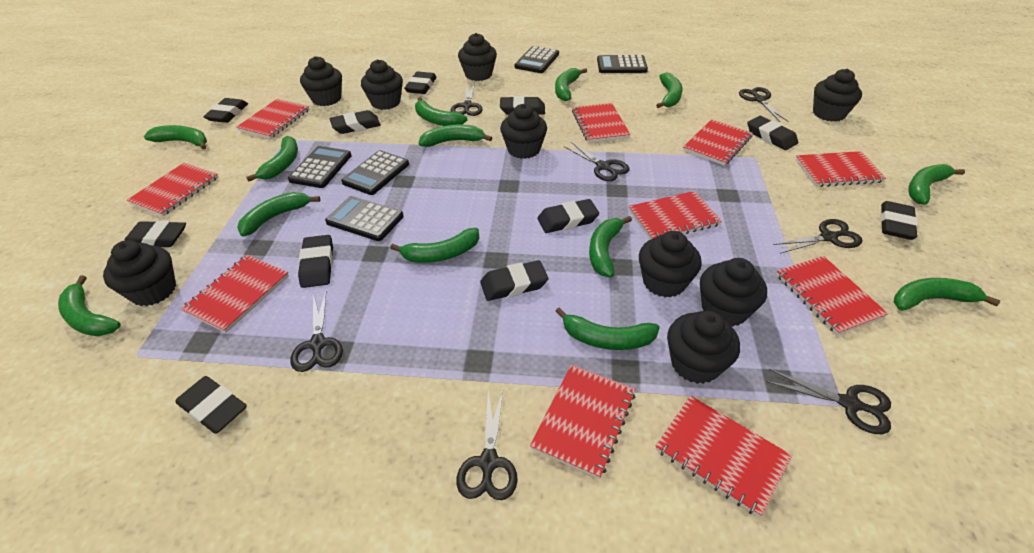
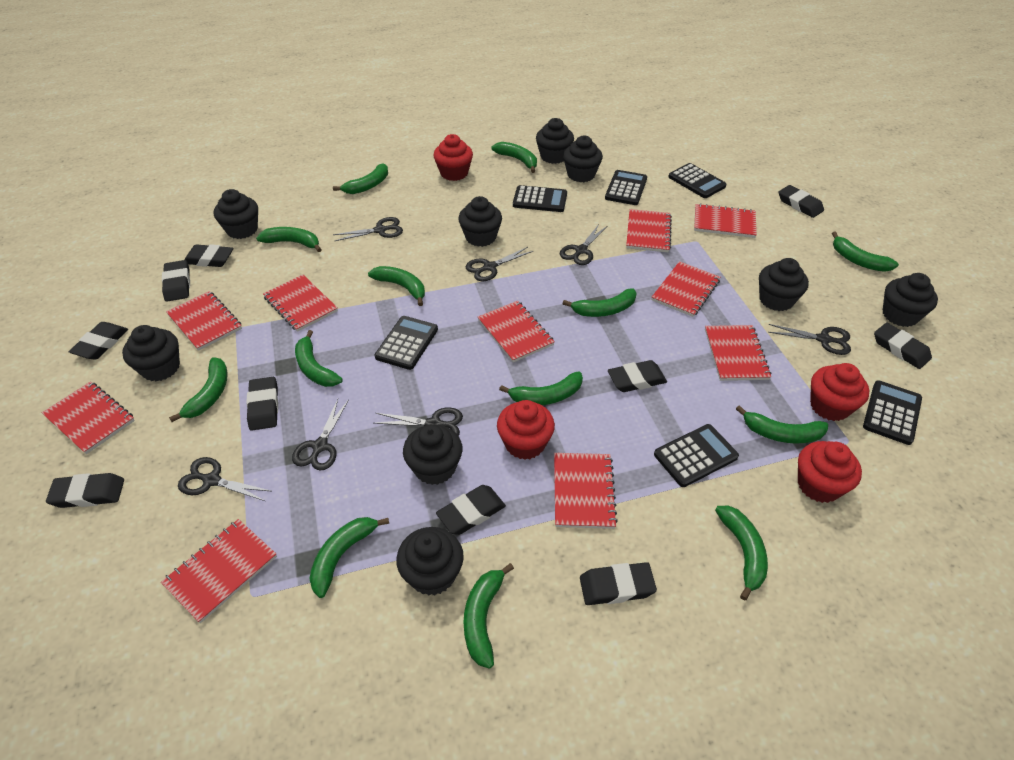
black calculator: [288,146,352,188] [325,196,404,241] [341,150,409,195] [514,46,559,73] [597,55,648,73] = 5 -> [375,316,438,370] [513,185,567,212] [605,170,647,205] [654,424,739,487] [668,163,727,198] [863,380,922,445] = 6
black eraser: [124,220,186,247] [175,376,247,434] [203,98,248,123] [298,235,333,288] [330,110,381,134] [404,72,437,94] [480,260,549,301] [500,96,545,115] [537,199,599,233] [747,116,798,150] [880,201,918,240] = 11 -> [46,473,124,508] [69,322,128,359] [162,260,190,302] [184,244,233,267] [246,377,279,431] [436,485,506,535] [580,562,657,605] [608,360,667,392] [778,185,824,218] [874,323,932,369] = 10
red cupcake: none = 0 -> [433,134,473,181] [497,400,555,460] [798,441,862,503] [810,363,869,421] = 4

